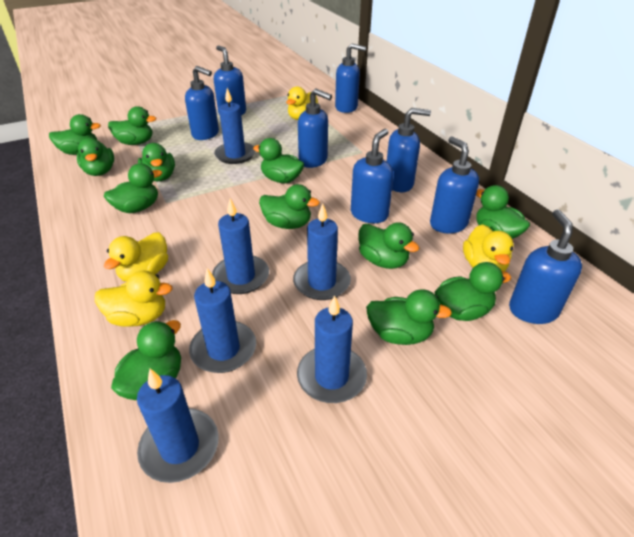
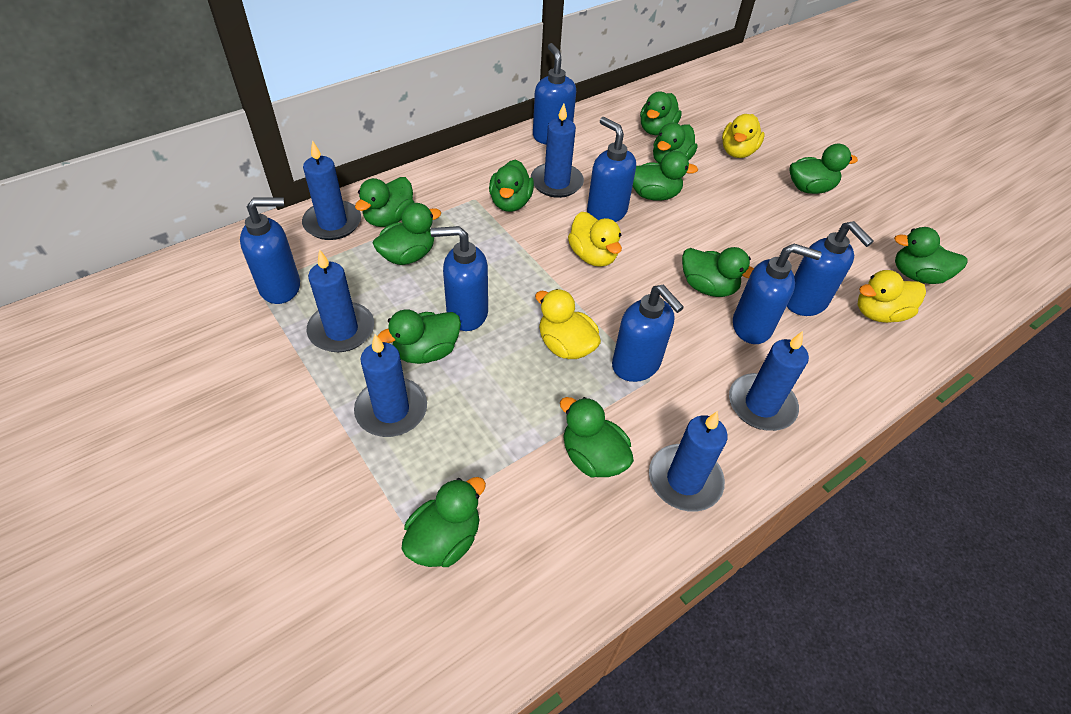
blue soap dispenser: [185,66,219,140] [214,46,246,115] [298,88,332,168] [335,43,366,113] [351,129,394,223] [387,108,431,192] [430,136,479,234] [509,209,582,324] = 8 -> [240,197,300,304] [430,226,488,331] [533,43,576,145] [587,117,636,222] [612,285,684,382] [733,244,822,344] [787,221,874,316] = 7

